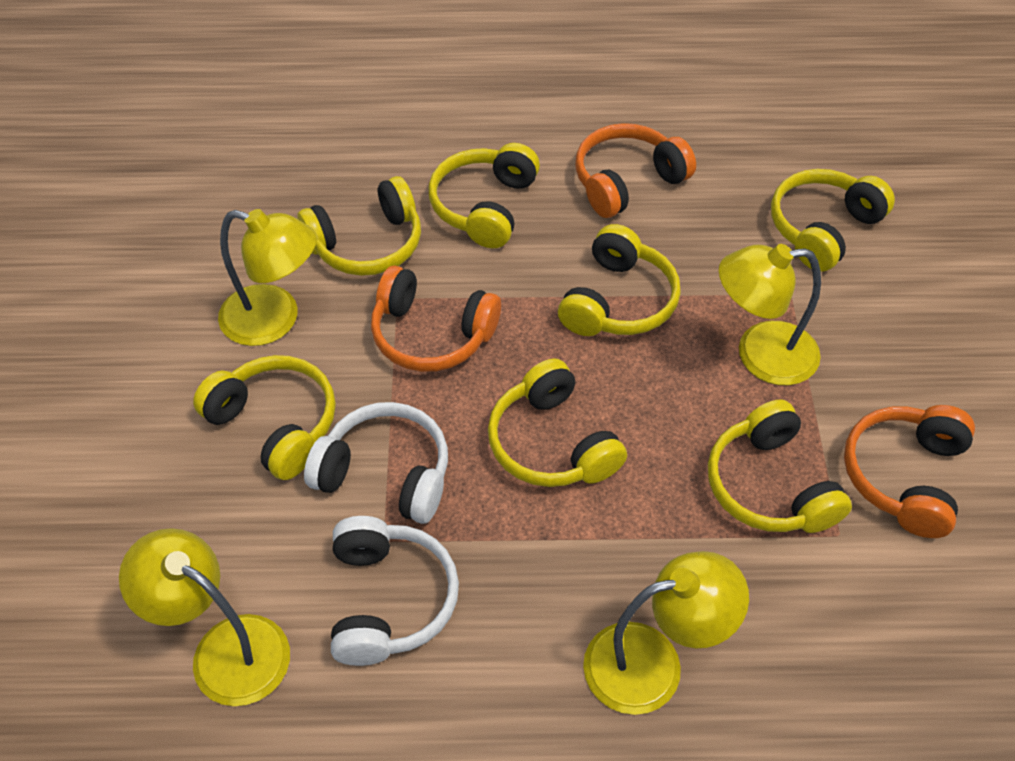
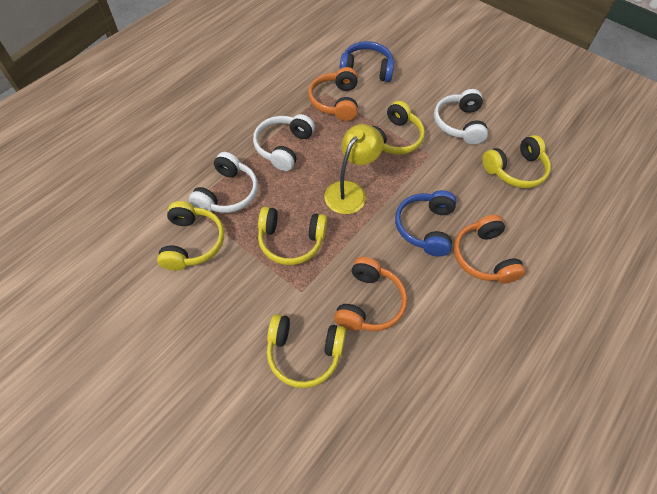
blue headphones: none = 0 -> [339,41,394,82] [395,190,456,257] = 2
white headphones: [304,402,448,524] [331,516,459,666] = 2 -> [189,152,258,213] [253,114,315,171] [434,89,488,145] = 3
yellow headphones: [193,355,336,480] [298,176,421,276] [428,143,540,248] [488,358,627,487] [558,224,681,336] [708,399,852,533] [771,169,895,272] = 7 -> [157,201,224,271] [258,207,327,265] [267,314,346,388] [373,101,425,155] [482,135,551,188] = 5
yellow lamp: [119,528,290,706] [218,209,317,346] [583,551,749,715] [719,244,821,385] = 4 -> [324,124,383,214] = 1

